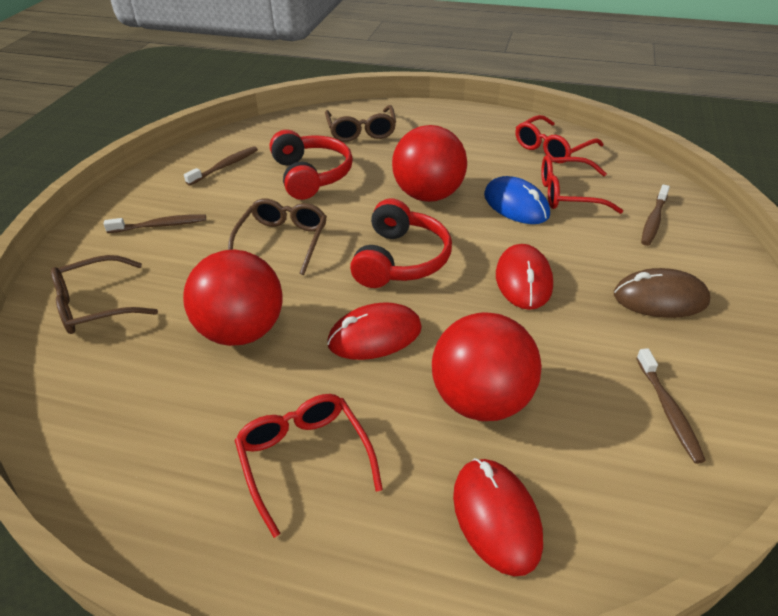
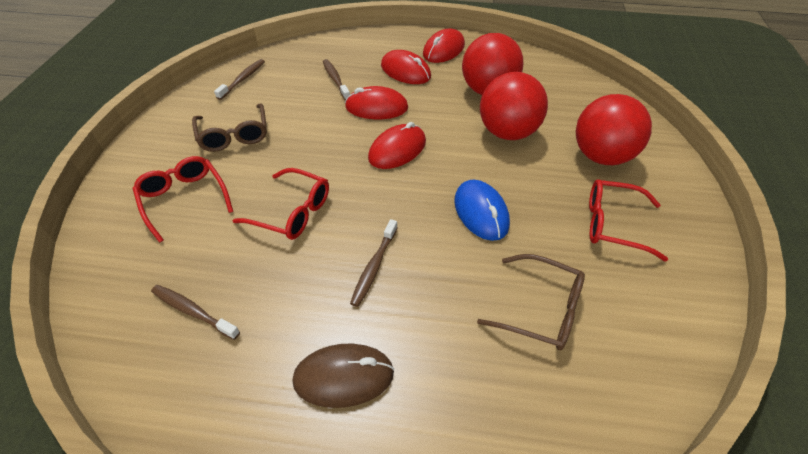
brown glasses: [51,255,158,334] [228,198,327,275] [325,105,396,142] = 3 -> [192,103,267,152] [477,254,585,350] = 2
red headphones: [270,130,353,200] [350,199,452,288] = 2 -> none = 0
red mouse: [327,302,422,360] [453,458,543,576] [496,244,553,310] = 3 -> [345,86,408,119] [368,122,426,169] [381,50,431,84] [423,29,465,63] = 4

